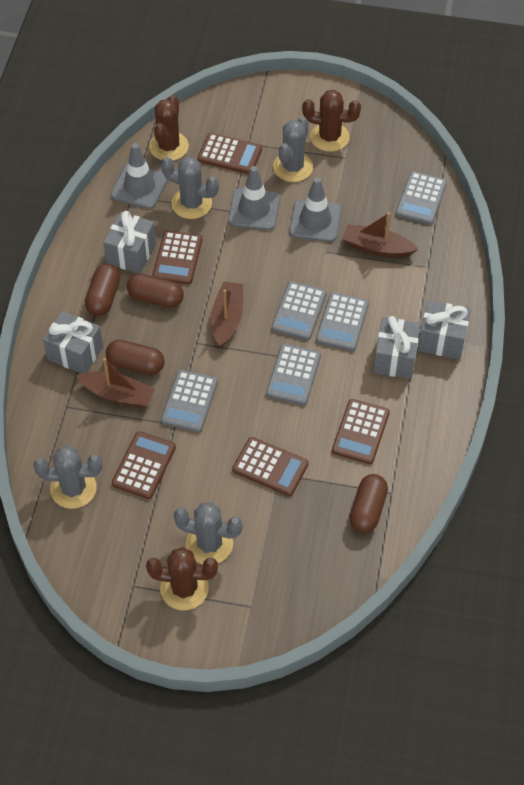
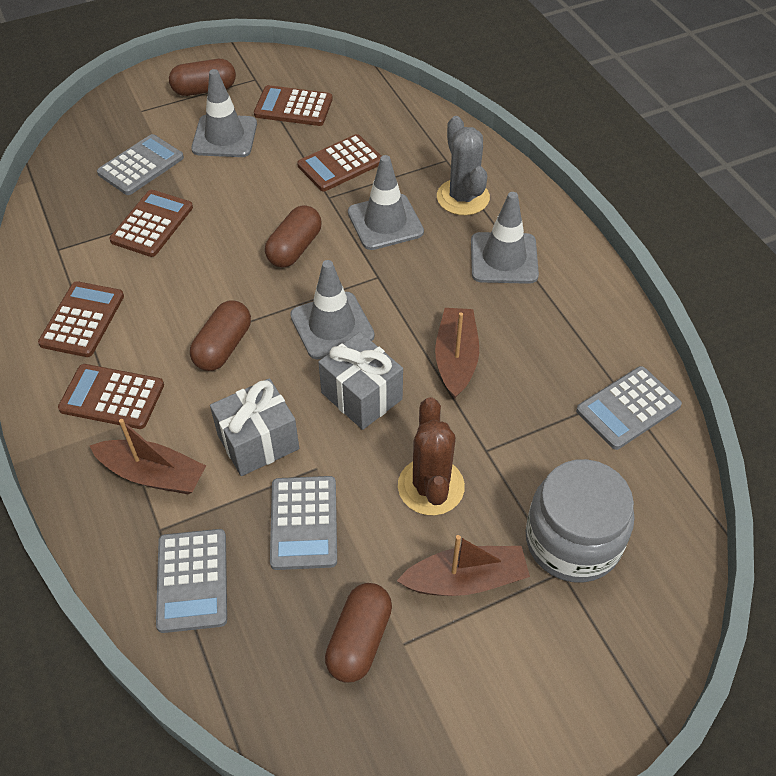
brown cactus: [146,547,218,610] [149,95,189,161] [302,90,361,152] = 3 -> [398,397,465,515] = 1
grey cactus: [33,445,102,509] [161,157,219,219] [174,502,243,564] [273,117,313,182] = 4 -> [437,116,490,215] = 1
grey calculator: [161,370,218,432] [266,344,321,405] [272,281,327,340] [316,292,369,351] [396,171,447,225] = 5 -> [97,134,184,195] [156,529,227,633] [270,476,337,570] [576,366,682,450] = 4
grey gift: [43,311,103,373] [103,211,156,274] [373,316,421,379] [418,300,471,360] = 4 -> [210,378,299,476] [318,332,403,430] = 2
grey jar: none = 0 -> [525,459,634,583] = 1
grey traffic cone: [111,143,168,209] [228,166,280,230] [289,177,342,242] = 3 -> [191,69,257,157] [290,260,375,359] [348,155,424,250] [471,192,539,284] = 4

